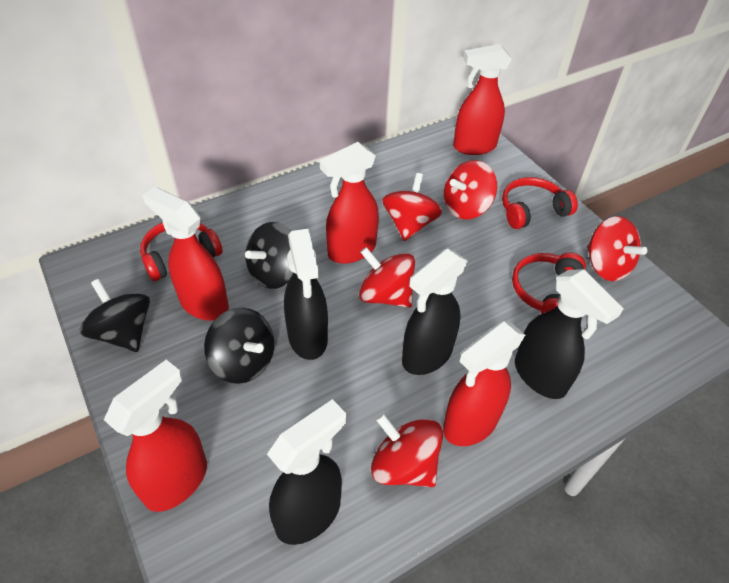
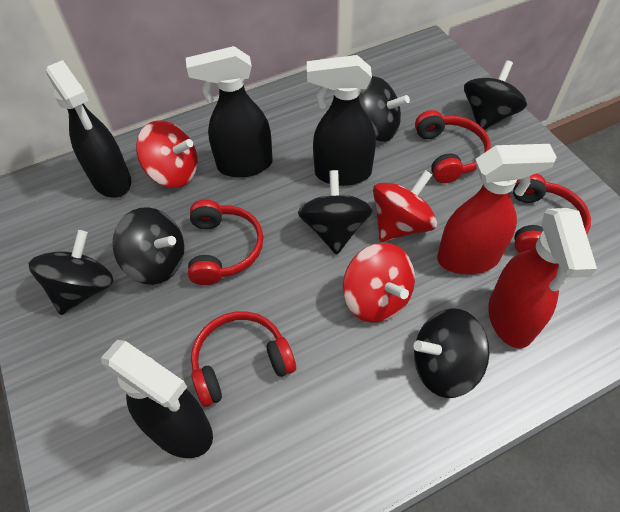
black spinning top: [80,279,150,352] [204,308,274,384] [245,222,293,289] = 3 -> [29,230,113,315] [112,207,184,285] [298,170,373,255] [359,76,410,142] [414,308,490,398] [464,60,527,130] = 6
red headphones: [140,222,223,281] [502,177,578,229] [512,252,586,314] = 3 -> [188,199,263,285] [191,311,296,407] [415,110,491,183] [513,173,591,253] = 4
red spinning top: [359,247,415,308] [371,413,443,487] [382,173,443,241] [444,160,497,219] [587,216,647,281] = 5 -> [136,121,198,188] [343,243,415,323] [373,170,437,242] = 3
red spray bottle: [104,360,207,512] [142,187,229,321] [320,142,379,264] [443,321,525,446] [453,44,512,155] = 5 -> [437,144,557,274] [488,208,597,349] = 2

